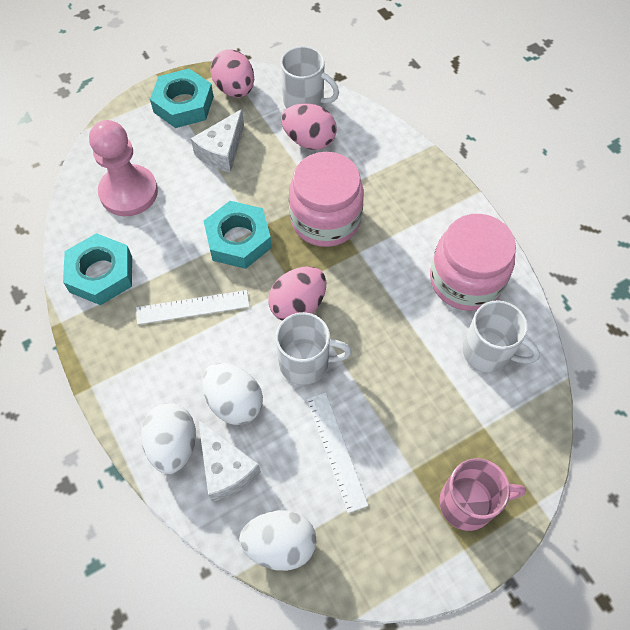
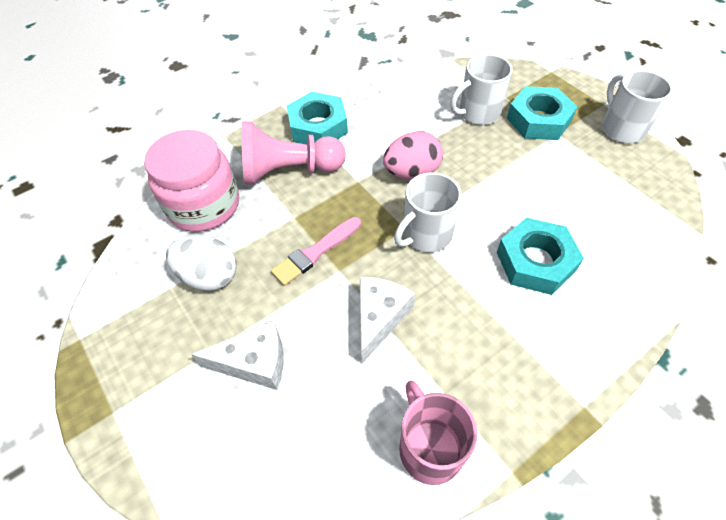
pink brush: none = 0 -> [271,217,361,286] = 1
pink egg: [210,49,254,97] [268,266,326,321] [281,103,337,150] = 3 -> [383,131,443,179] = 1
pink jar: [289,152,364,247] [430,214,516,311] = 2 -> [144,130,239,232] = 1
white egg: [141,403,196,474] [202,363,263,425] [239,510,317,571] = 3 -> [166,235,236,291] = 1
white ruler: [136,290,250,325] [307,392,368,513] = 2 -> none = 0

